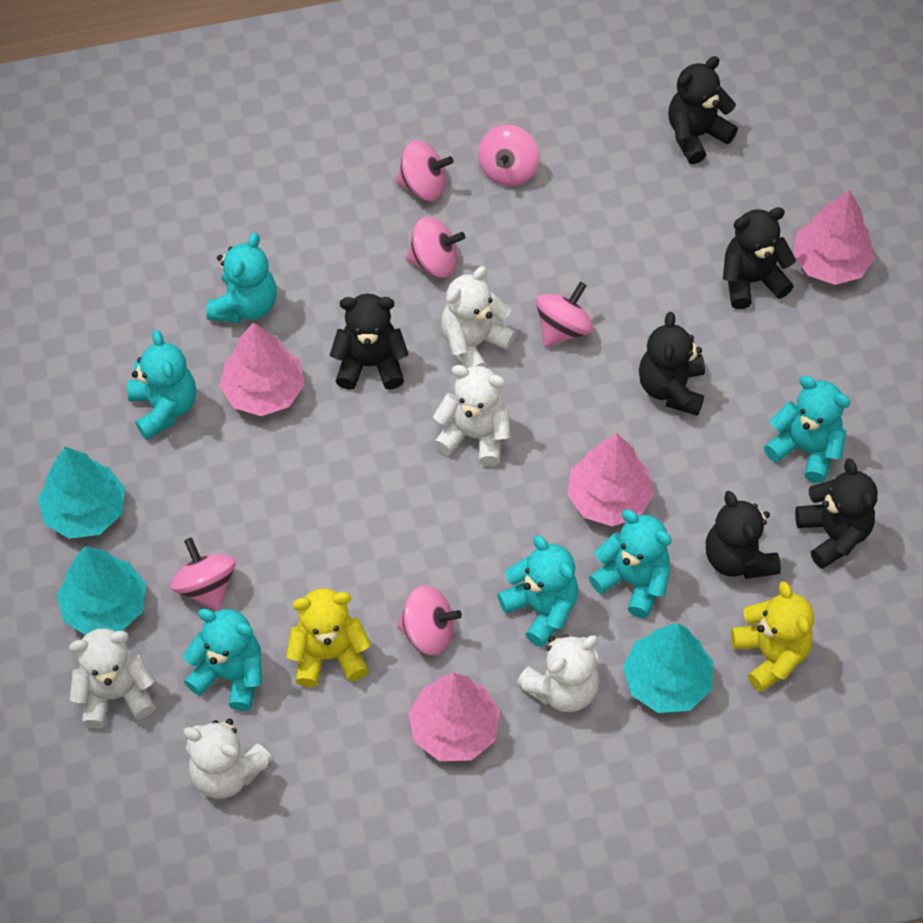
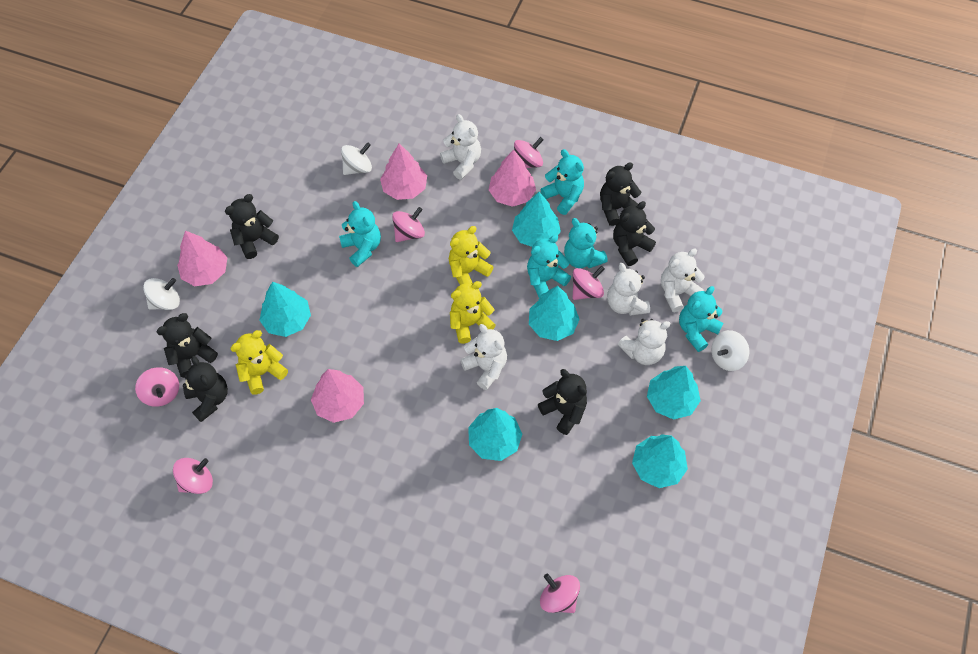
turquoise teddy bear: [127,330,196,440] [183,609,262,711] [206,233,277,323] [497,535,578,647] [589,510,672,618] [764,376,850,483] = 6 -> [339,201,381,267] [527,235,571,298] [540,149,584,215] [564,218,608,268] [679,286,723,352] = 5
turquoise tree: [38,447,125,539] [57,546,146,635] [623,624,713,713] = 3 -> [259,281,311,337] [468,408,522,461] [512,192,561,247] [529,286,580,341] [632,434,688,488] [647,366,701,420] = 6
white spinning top: none = 0 -> [143,278,180,310] [341,142,372,175] [711,330,749,371] = 3
yellow teddy bear: [286,589,371,687] [731,581,814,692] = 2 -> [230,330,288,395] [449,226,493,285] [450,281,496,344] = 3

